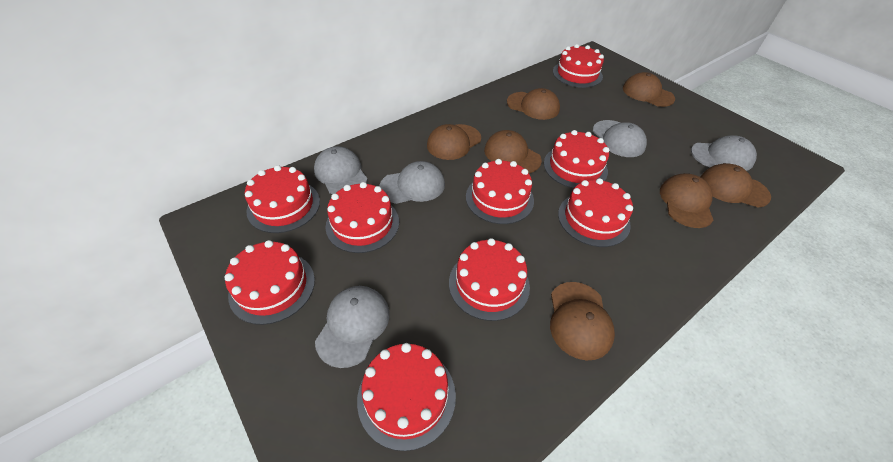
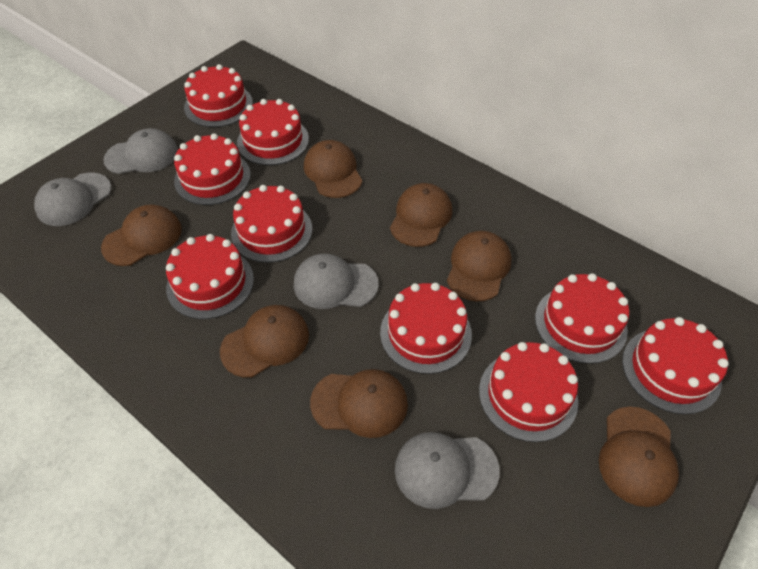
grey cap: [314,146,368,194] [315,286,390,368] [379,161,445,204] [593,120,647,157] [691,135,757,171] = 5 -> [34,173,111,226] [103,128,178,174] [294,254,379,309] [395,432,500,509] = 4

